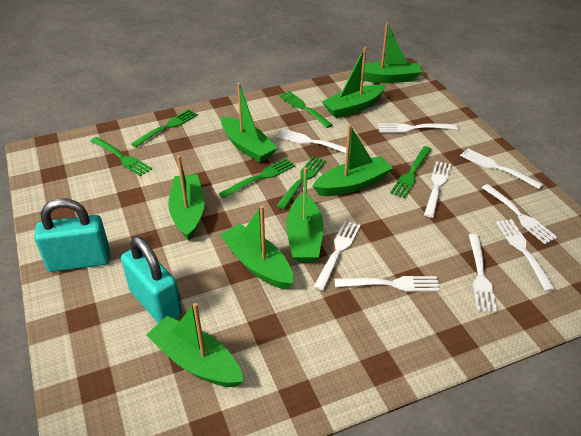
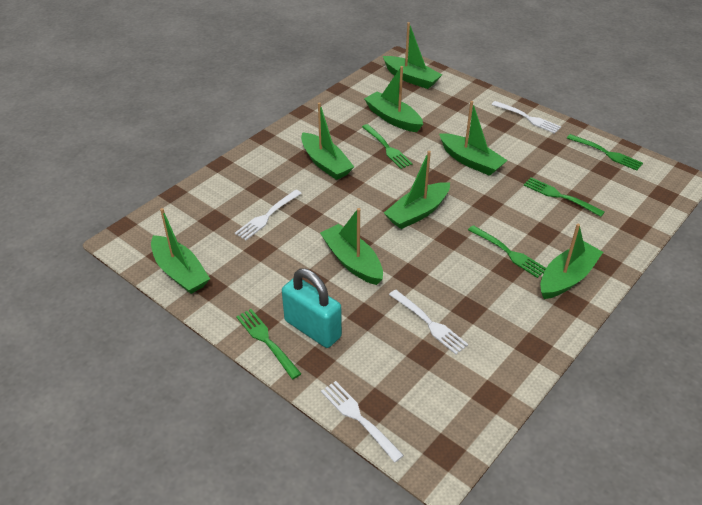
green fork: [91,137,152,176] [131,109,198,147] [219,158,295,198] [276,156,326,209] [279,91,333,128] [390,146,432,198] = 6 -> [236,309,302,379] [362,124,413,169] [468,225,546,278] [524,177,605,217] [567,134,643,171] = 5
turquoise padlock: [34,198,110,272] [121,236,182,323] = 2 -> [282,269,342,348] = 1
white fork: [276,128,350,153] [313,221,361,290] [335,276,440,291] [378,123,458,133] [424,161,451,218] [460,149,543,189] [469,234,497,313] [481,184,558,244] [496,219,555,291] = 9 -> [235,190,302,240] [321,381,404,463] [389,290,468,354] [492,101,561,134] = 4

